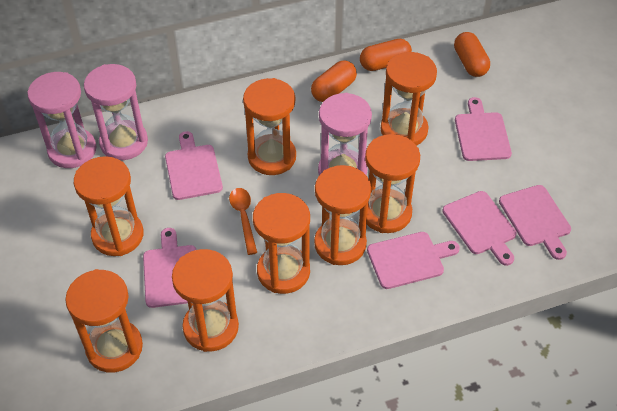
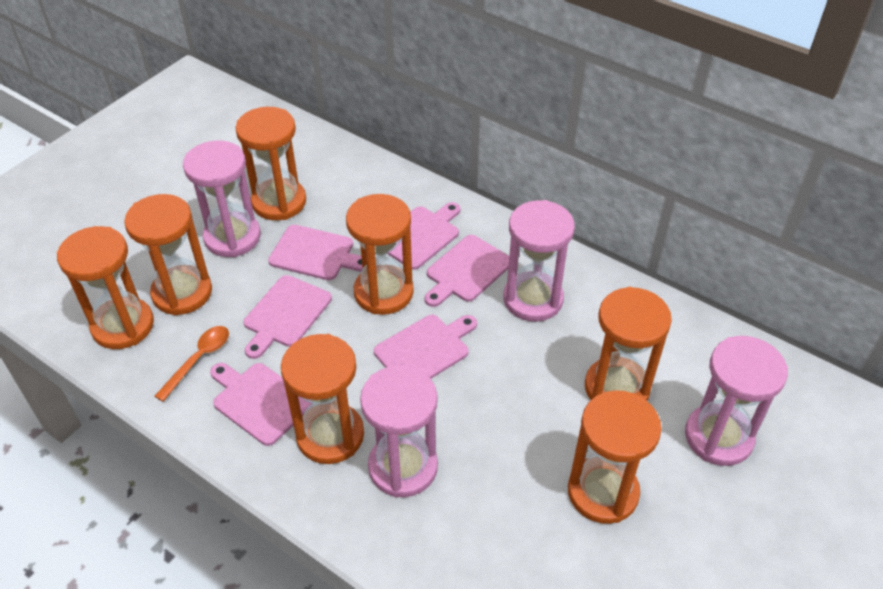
orange capsule: [311,60,357,102] [360,39,412,71] [454,32,490,77] = 3 -> none = 0
orange hourglass: [65,269,143,373] [74,156,144,256] [172,249,239,352] [243,78,296,175] [253,193,310,294] [314,165,371,265] [365,134,420,233] [381,52,437,146] = 8 -> [57,226,154,349] [124,194,212,315] [235,107,306,220] [281,334,364,464] [346,194,414,315] [568,390,662,524] [585,287,672,401] = 7
pink hourglass: [27,72,96,168] [84,64,148,160] [318,93,372,176] = 3 -> [183,140,261,257] [360,365,438,498] [503,200,575,322] [685,336,788,466] = 4

